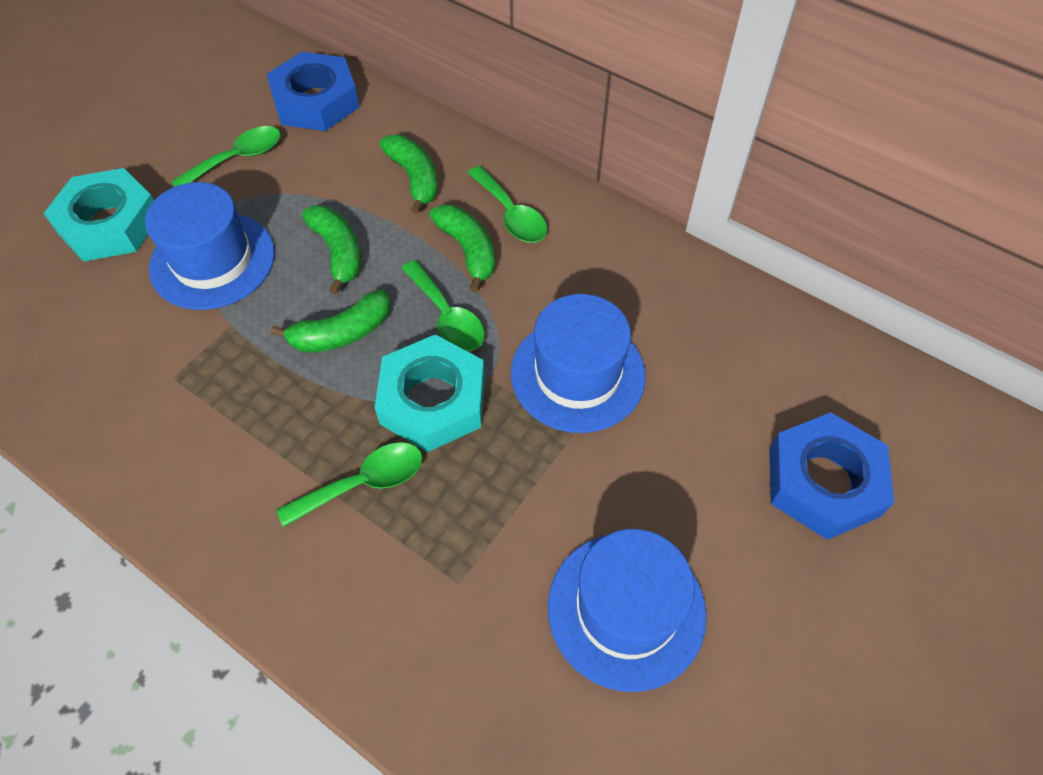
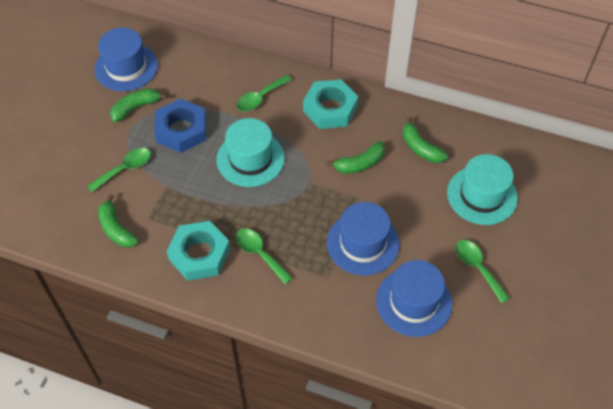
blue nut: [267,52,360,131] [769,413,894,540] = 2 -> [154,98,206,153] = 1
turquoise hat: none = 0 -> [217,118,285,187] [447,154,518,225] = 2

